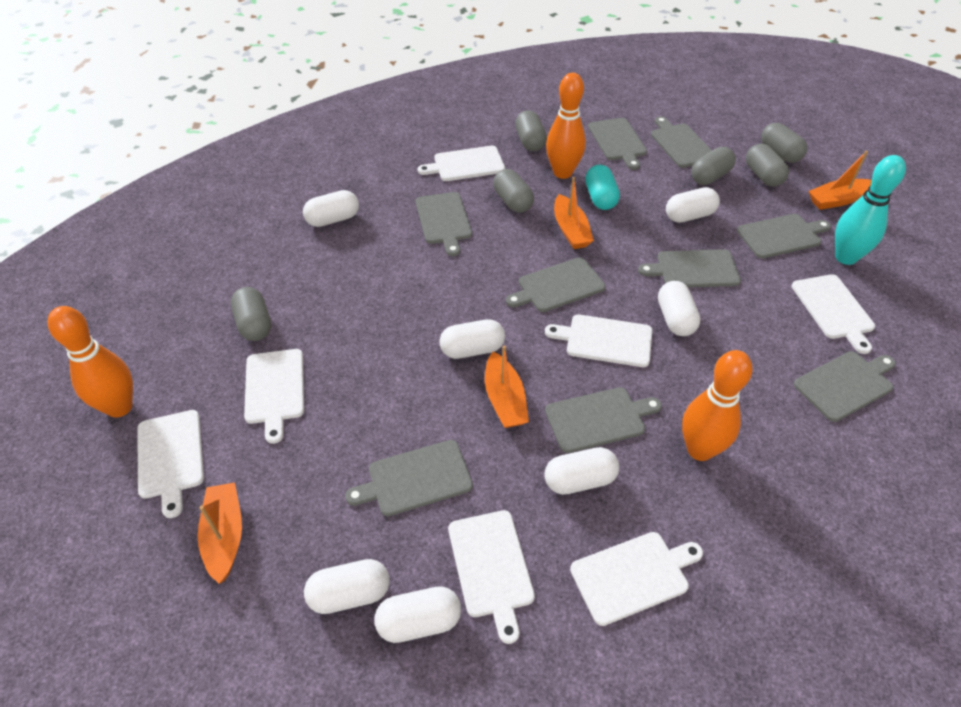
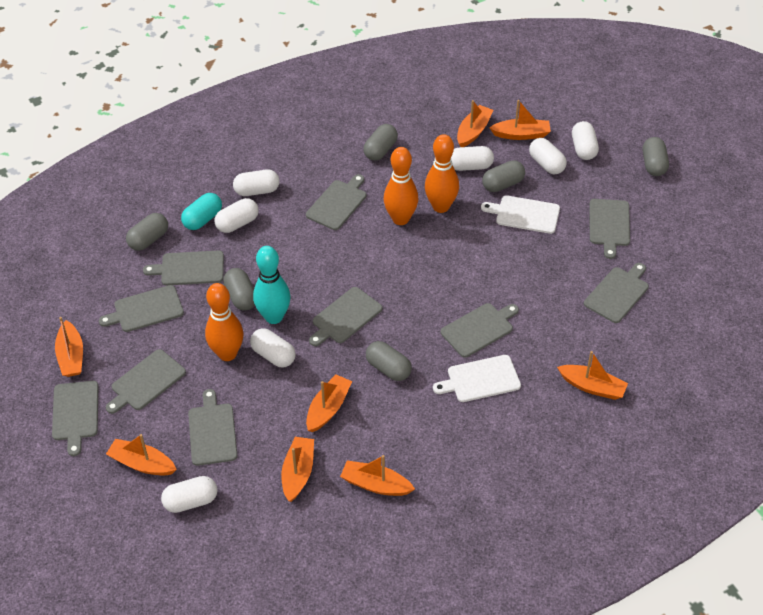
grey cutting board: [345,440,473,516] [416,192,472,256] [506,257,606,312] [545,387,662,453] [588,118,647,170] [638,249,741,288] [651,116,712,168] [737,214,831,259] [794,351,896,422] = 9 -> [52,381,98,456] [99,285,184,332] [106,349,186,414] [143,250,224,285] [188,389,237,466] [306,174,367,230] [309,287,382,346] [441,303,519,358] [584,263,649,323] [590,199,630,259] = 10
orange boat: [198,483,242,584] [485,345,529,428] [554,177,594,249] [809,151,872,210] = 4 -> [55,317,83,377] [106,434,177,475] [281,437,314,502] [306,375,352,432] [340,455,415,496] [457,100,494,147] [489,100,551,140] [557,351,628,400] = 8
white cutting board: [137,410,204,518] [244,349,304,444] [418,146,505,181] [448,510,535,644] [545,314,653,367] [570,532,703,626] [791,274,875,354] = 7 -> [433,355,521,402] [481,195,560,234] = 2

